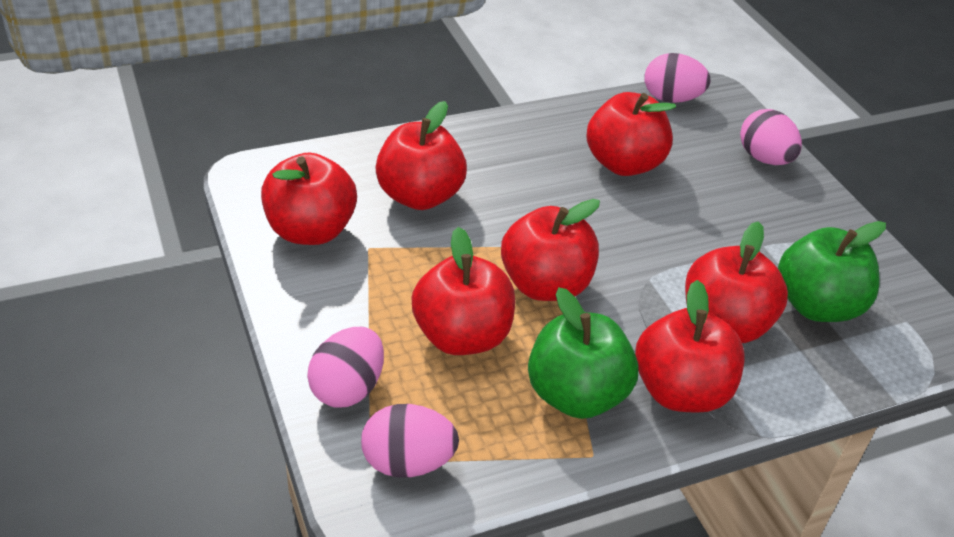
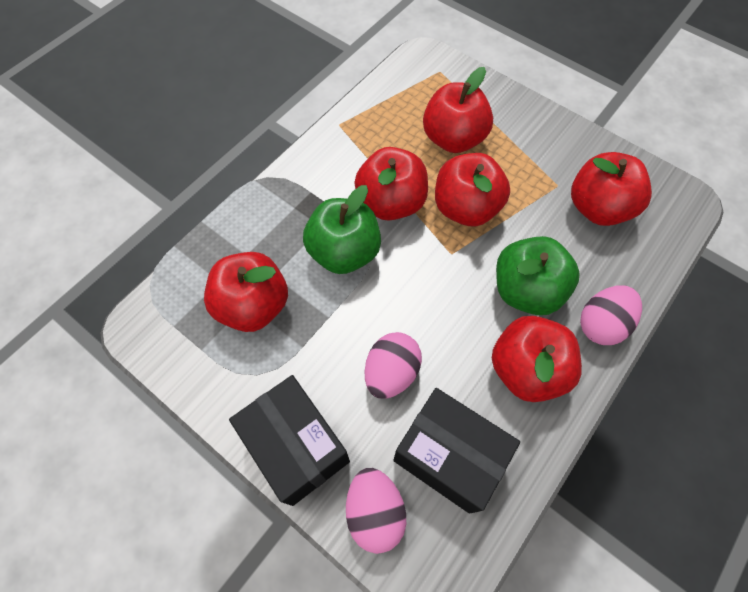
black box: none = 0 -> [229,375,350,506] [393,388,520,514] = 2
pink egg: [307,327,384,408] [361,404,459,477] [645,53,711,103] [740,109,802,165] = 4 -> [346,468,406,554] [365,332,422,399] [580,285,642,345] = 3
red apple: [261,153,357,245] [375,101,467,210] [412,227,515,355] [501,199,600,301] [586,92,676,176] [635,280,745,413] [685,221,788,343] = 7 -> [204,252,288,332] [354,147,428,220] [423,67,493,153] [435,153,510,227] [492,316,582,402] [571,152,652,226] = 6

